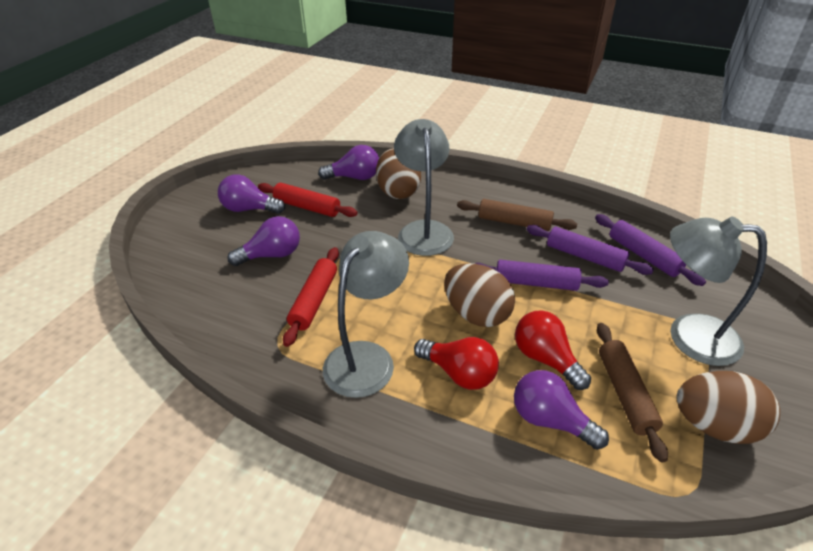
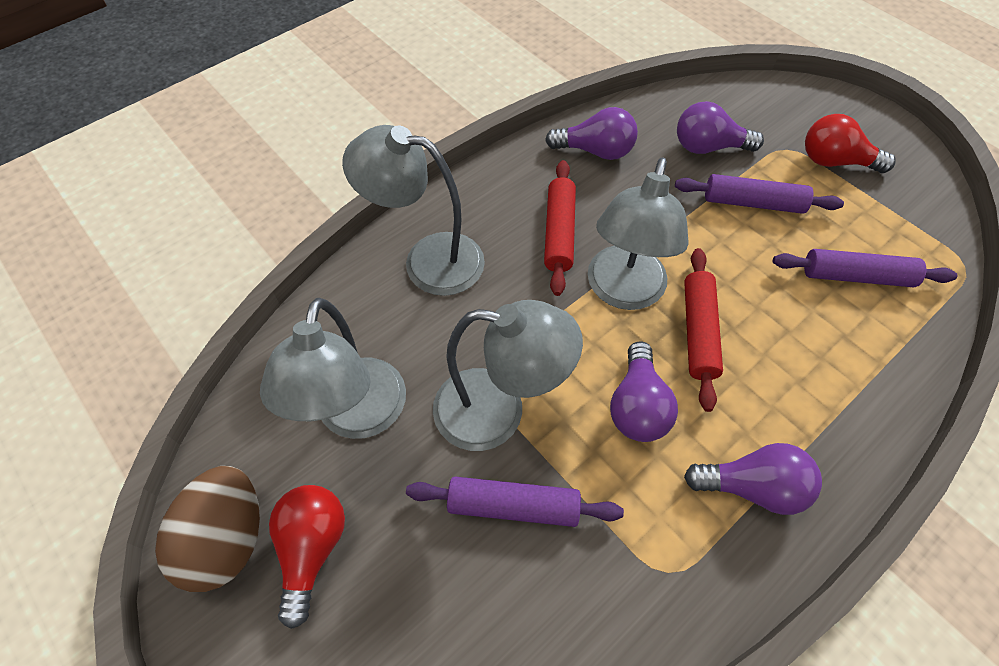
brown egg: [376,148,421,199] [444,263,515,327] [676,371,780,444] = 3 -> [155,466,260,592] = 1
brown rolling pin: [457,199,577,231] [597,323,668,463] = 2 -> none = 0
grey lamp: [323,231,409,398] [394,119,454,256] [670,217,767,366] = 3 -> [260,298,406,439] [342,125,485,296] [433,300,583,451] [588,157,689,310] = 4

